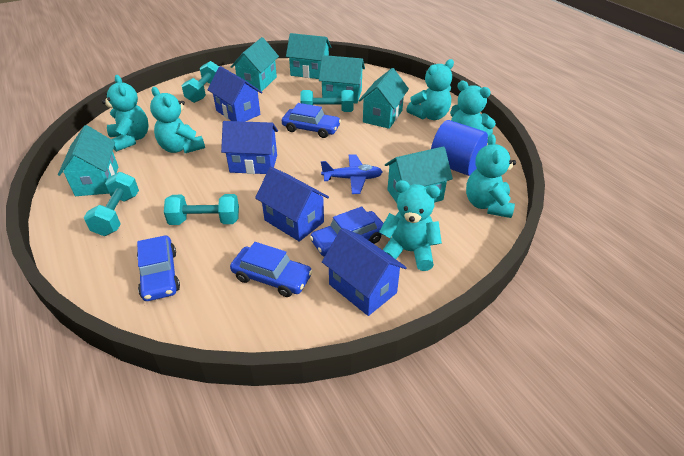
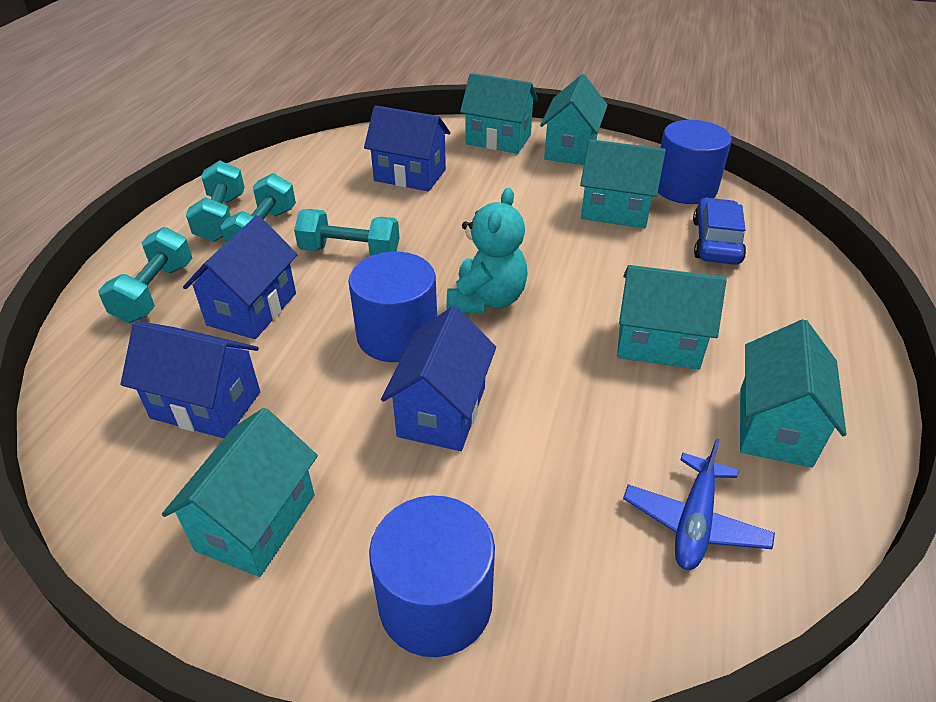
blue car: [137,236,180,301] [230,242,313,297] [282,103,341,138] [310,206,384,257] = 4 -> [693,198,746,265] = 1
blue cylinder: [431,120,488,176] = 1 -> [348,252,437,362] [369,495,495,657] [658,120,732,204] = 3
turquoise teddy bear: [102,75,149,152] [150,87,205,153] [379,180,442,271] [406,59,454,120] [450,81,496,137] [466,134,516,218] = 6 -> [447,188,528,314] = 1

